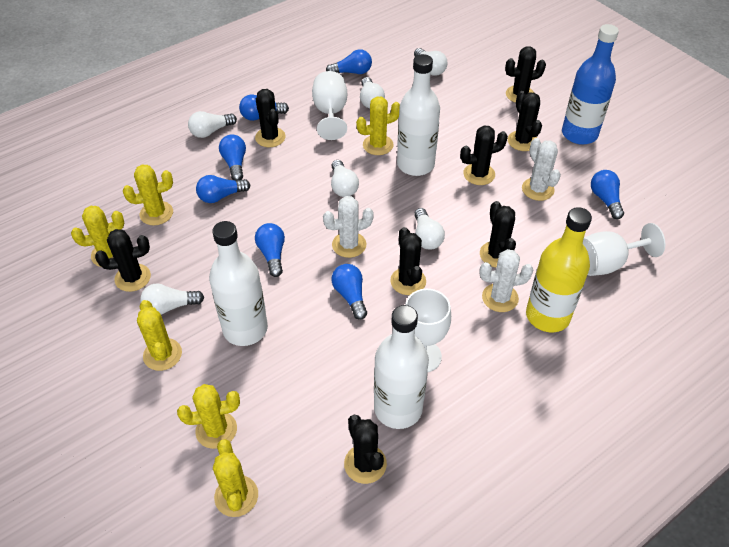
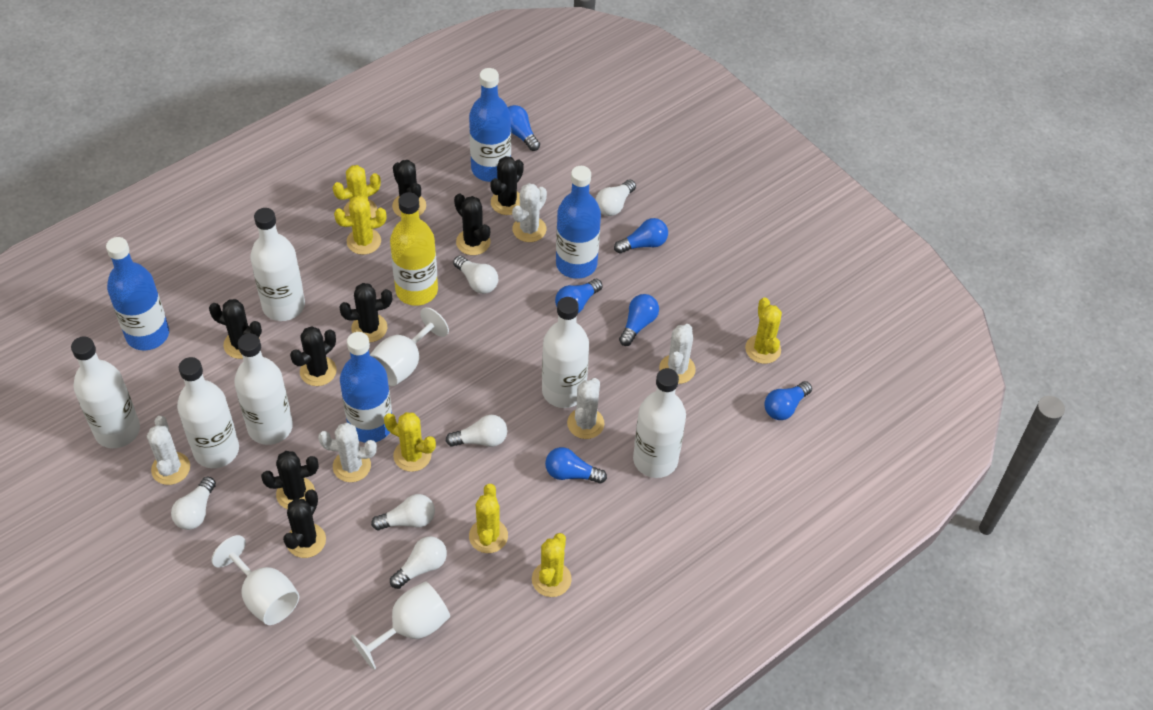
blue bottle: [562,24,619,145] = 1 -> [106,237,169,351] [340,332,392,443] [469,68,511,182] [556,166,601,279] = 4
blue light bulb: [196,175,250,203] [219,134,246,181] [239,95,289,121] [255,223,285,277] [326,49,372,74] [332,264,367,320] [591,170,624,219] = 7 -> [508,105,540,151] [545,447,607,484] [555,279,603,313] [614,218,668,254] [619,294,659,346] [764,381,812,420] = 6
white bottle: [209,221,268,346] [374,305,429,429] [397,54,440,176] = 3 -> [71,336,140,448] [177,357,239,468] [234,333,293,445] [250,208,305,321] [542,297,589,408] [633,368,686,478] = 6
white cactus: [323,196,374,258] [479,249,533,312] [522,138,561,201] = 3 -> [147,416,190,485] [318,423,377,482] [512,183,547,242] [567,378,604,439] [659,324,696,384] = 5

